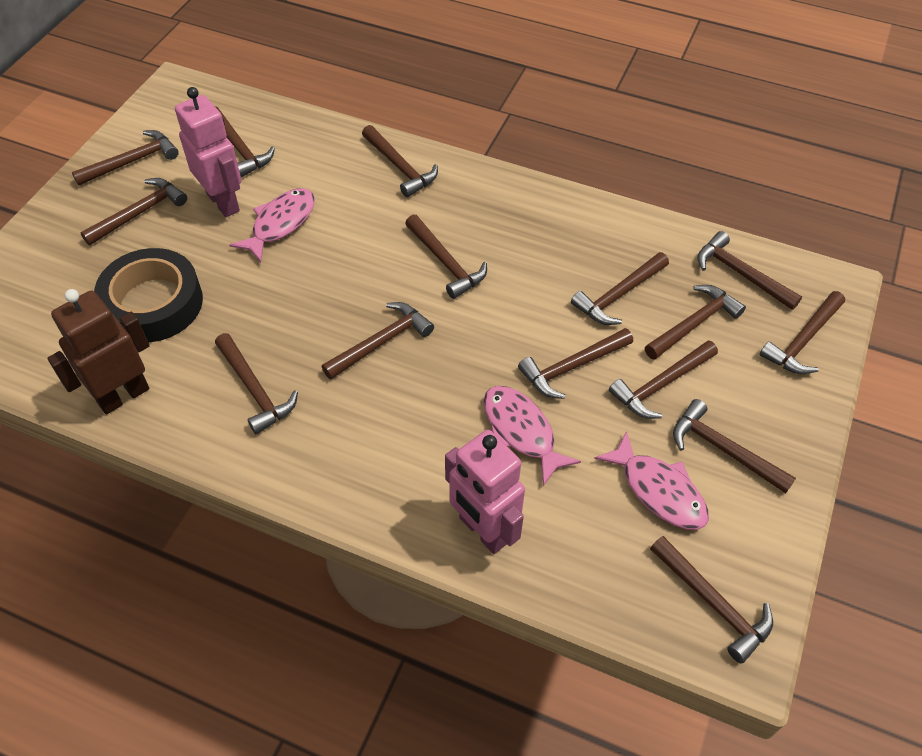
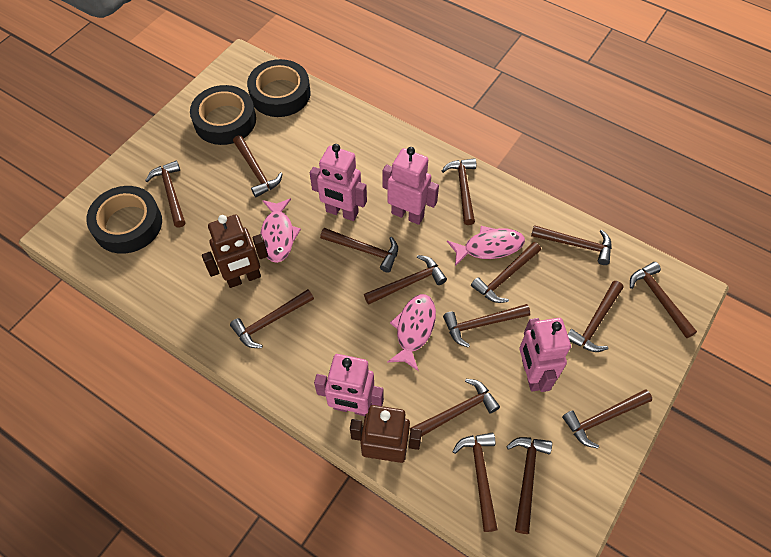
black tape: [94,248,203,342] = 1 -> [86,186,162,254] [190,85,256,145] [247,59,311,117] = 3
brown robot: [47,289,150,414] = 1 -> [202,215,268,288] [350,405,422,463] = 2
pink robot: [175,87,242,217] [445,430,525,554] = 2 -> [310,144,367,221] [314,354,384,416] [382,147,439,225] [519,318,571,392] = 4

